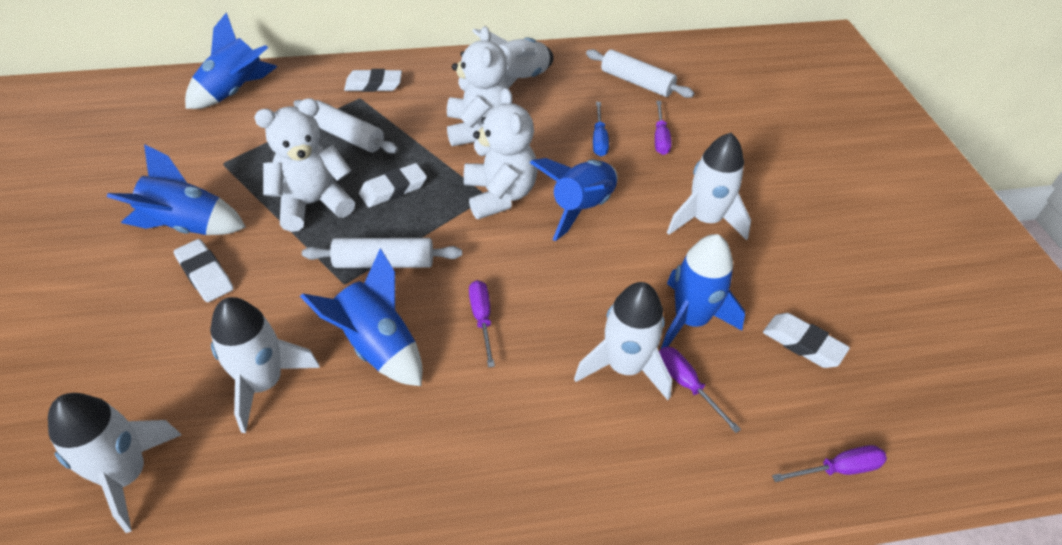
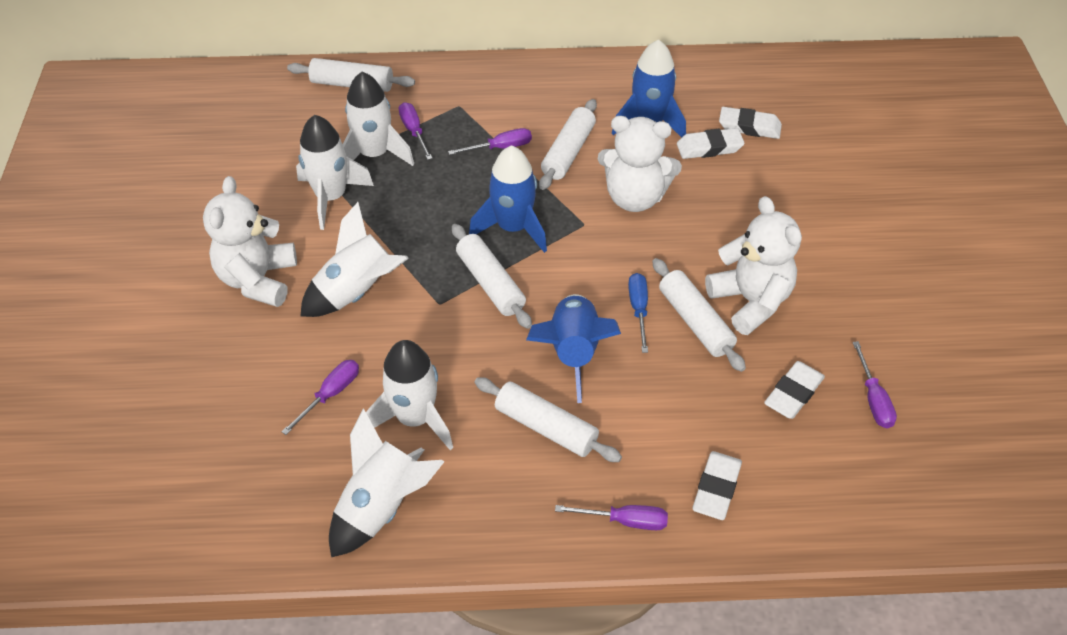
blue rocket: [107,144,246,235] [185,13,277,109] [300,248,423,386] [530,158,618,241] [660,234,745,350] = 5 -> [469,145,547,253] [526,294,621,403] [612,39,686,138] = 3
purple screwdriver: [469,280,495,368] [655,101,672,155] [659,347,741,433] [772,445,887,482] = 4 -> [281,360,359,435] [399,102,433,160] [448,128,532,155] [555,505,668,530] [853,341,897,428] = 5
white rolling pin: [293,100,398,154] [302,238,462,268] [586,49,694,98] = 3 -> [287,58,415,92] [452,224,532,329] [474,377,622,462] [539,99,597,190] [652,258,746,372] = 5

